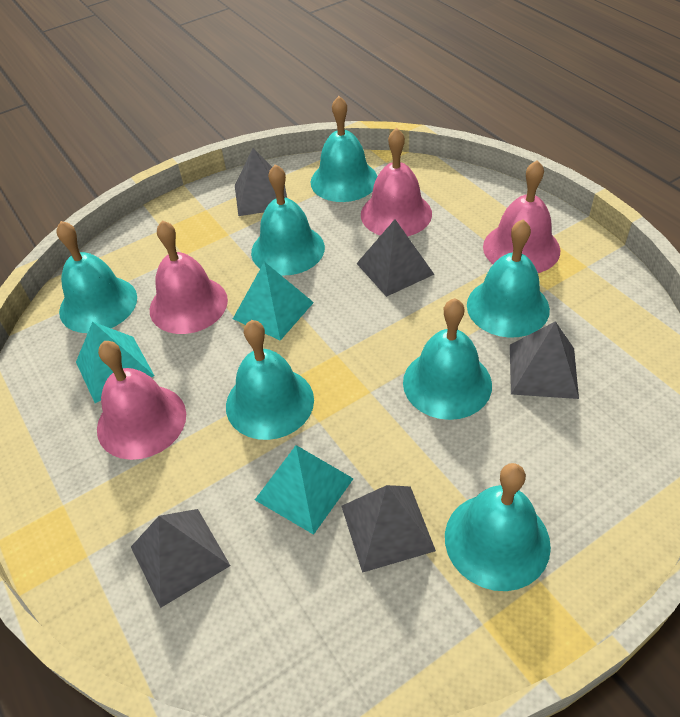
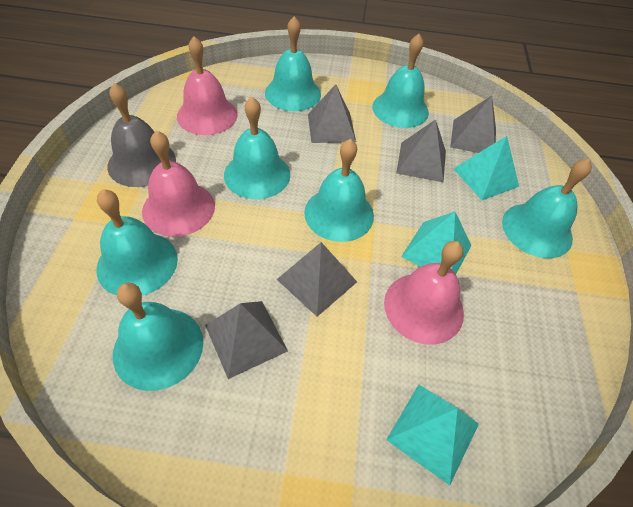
grey bell: none = 0 -> [107,83,176,187] = 1
pink bell: [97,341,186,460] [150,220,228,334] [361,128,432,236] [483,160,560,273] = 4 -> [142,130,215,237] [177,36,238,135] [384,241,464,345] = 3

